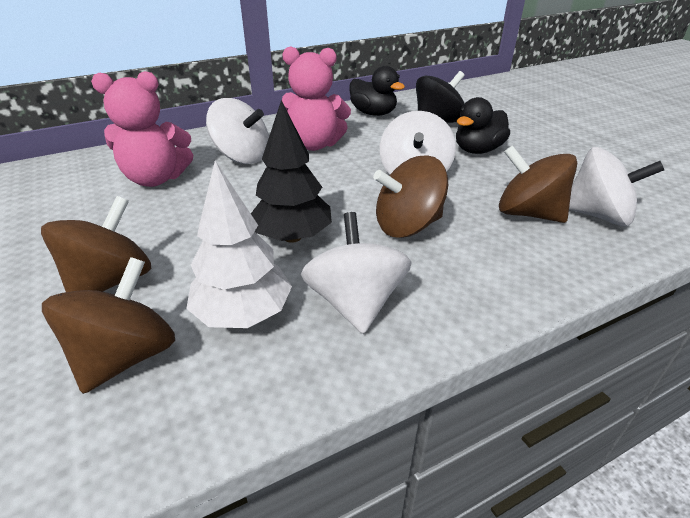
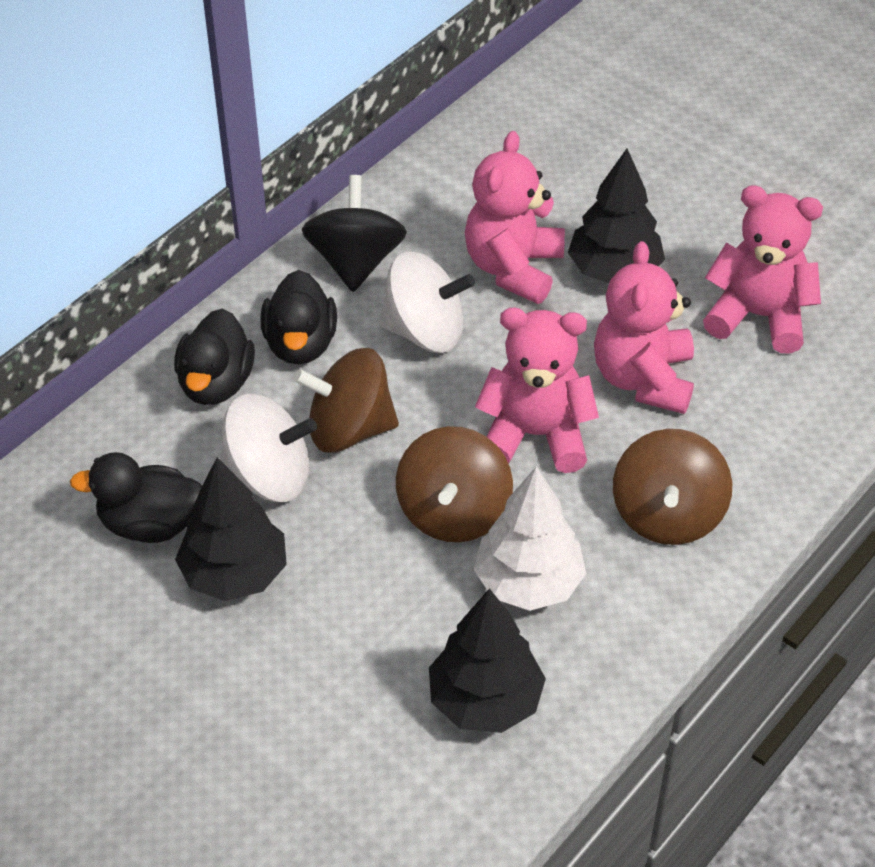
black duck: [349,66,405,116] [456,97,510,154] = 2 -> [70,452,202,543] [174,309,255,405] [261,270,337,364] = 3
black tree: [251,100,332,243] = 1 -> [175,457,287,601] [429,588,546,733] [568,148,665,283] = 3
brown spinning top: [41,196,151,292] [42,257,175,394] [373,156,448,238] [499,145,577,223] = 4 -> [294,348,399,453] [396,426,513,542] [613,429,732,545] = 3
pink teddy bear: [91,71,193,187] [282,46,351,151] = 2 -> [465,131,565,304] [475,308,599,473] [594,241,694,414] [703,185,823,353] = 4
white spinning top: [206,98,269,164] [301,212,412,334] [380,111,456,174] [569,147,664,226] = 4 -> [220,394,317,502] [379,251,475,353] = 2

